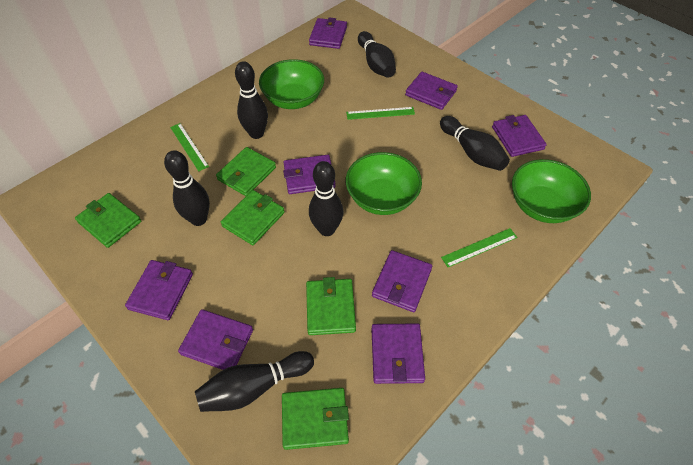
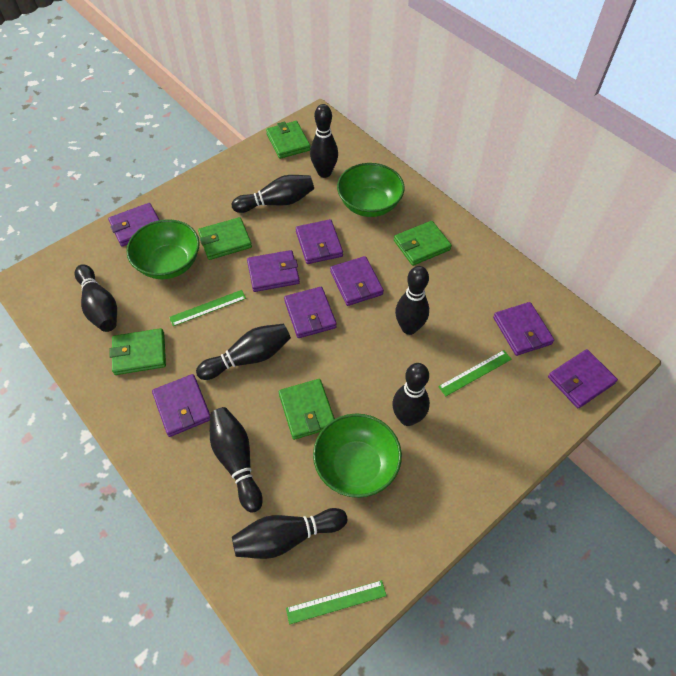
black bowling pin: [164,150,210,226] [195,351,314,412] [235,61,268,139] [309,161,343,236] [358,31,396,78] [440,116,510,171] = 6 -> [74,264,117,332] [196,323,291,380] [210,407,263,513] [232,175,314,213] [232,508,347,559] [310,104,338,178] [392,363,430,426] [395,266,429,335] = 8

